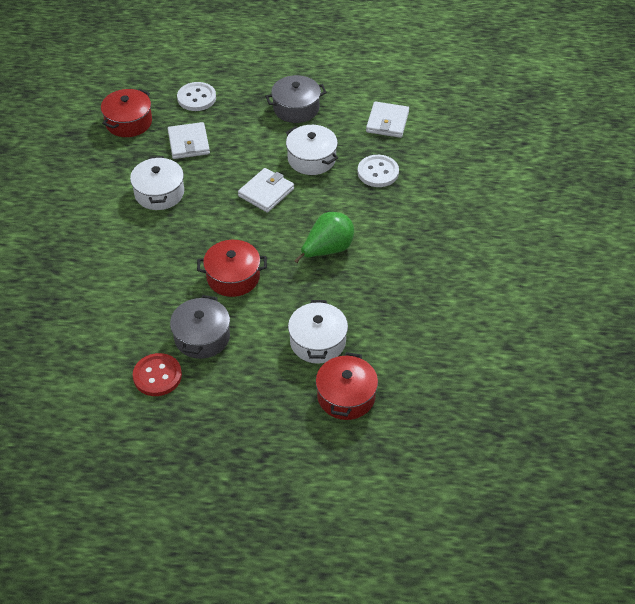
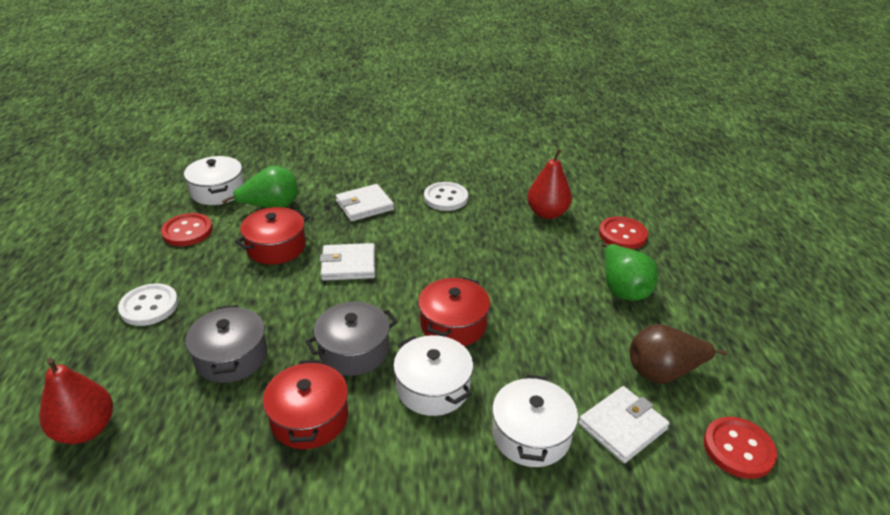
brown pear: none = 0 -> [630,324,727,384] = 1
green pear: [295,212,354,263] = 1 -> [222,165,298,208] [601,242,658,301] = 2
red button: [133,353,182,396] = 1 -> [161,213,213,246] [599,217,648,249] [704,417,777,479] = 3
red pear: none = 0 -> [39,358,113,444] [527,149,572,219] = 2

